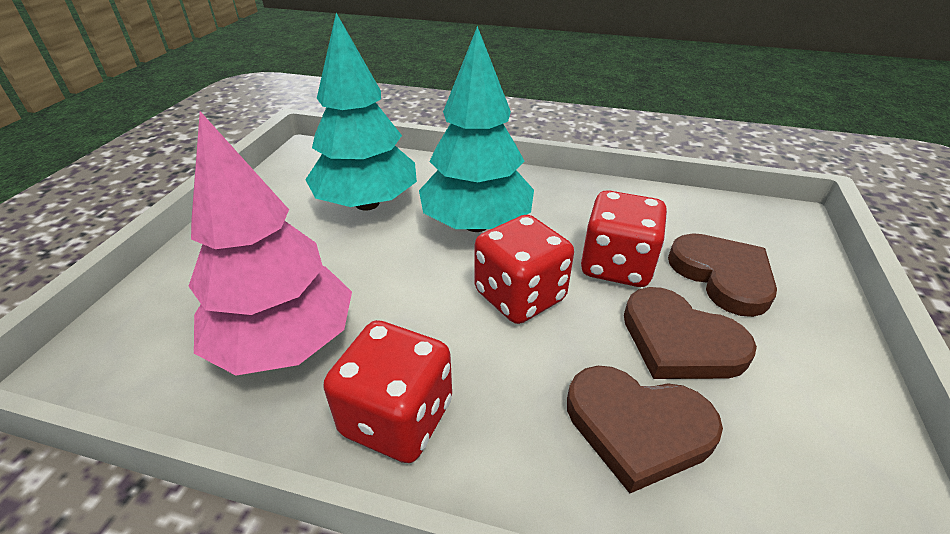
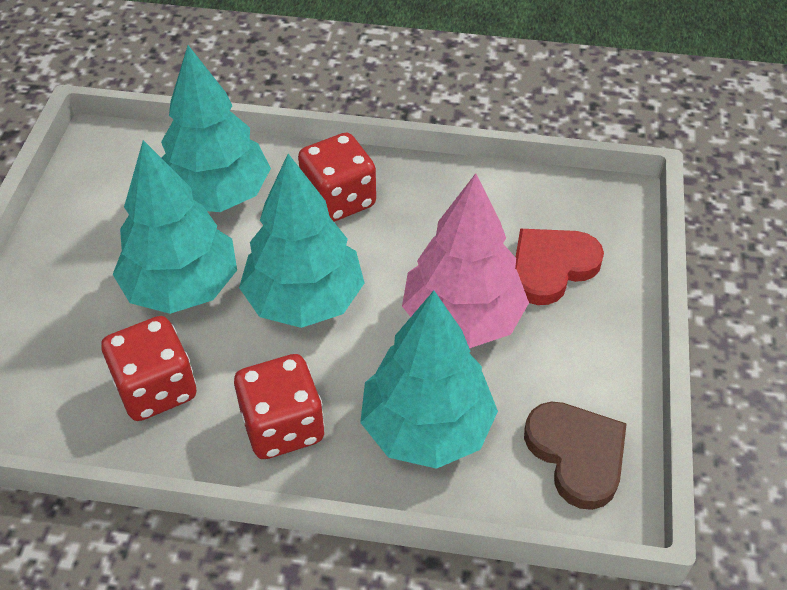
brown heart: [567,366,723,493] [624,287,757,379] [668,233,777,317] = 3 -> [524,402,627,510] = 1
red heart: none = 0 -> [515,229,604,305] = 1
turquoise tree: [305,13,417,210] [419,26,534,232] = 2 -> [113,140,237,314] [161,45,271,212] [239,154,364,328] [360,291,498,469] = 4

